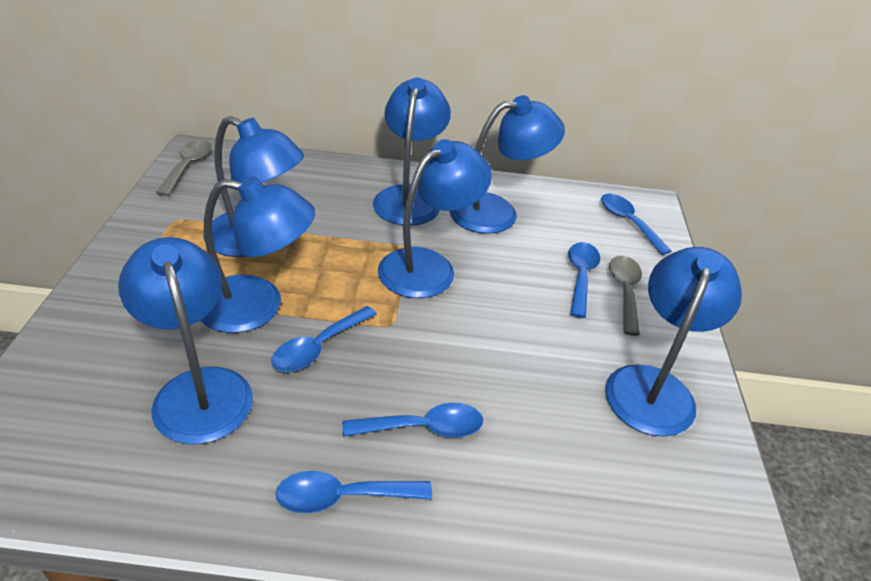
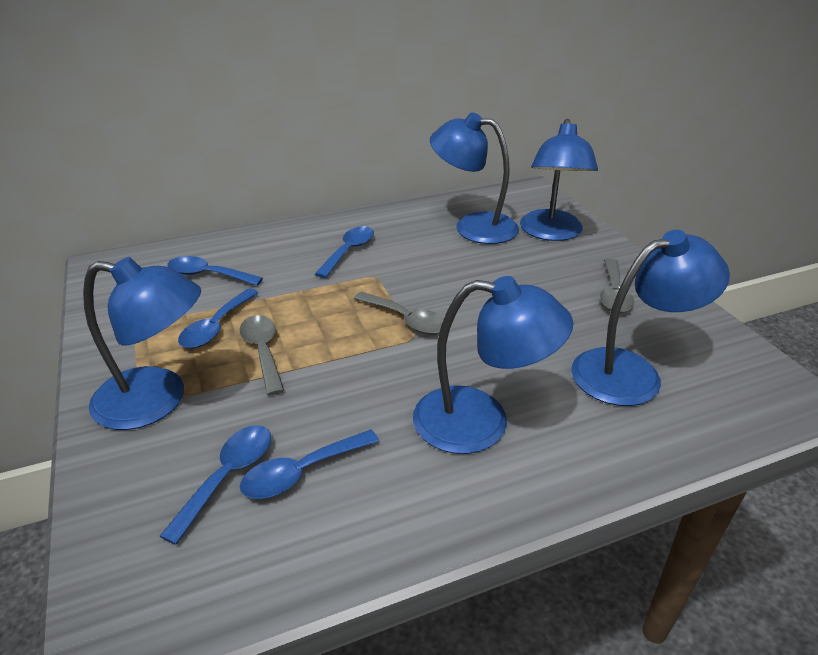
blue lamp: [118,237,253,444] [200,176,315,333] [203,116,304,257] [373,77,451,226] [378,139,492,298] [449,95,565,234] [605,247,742,437] = 7 -> [83,257,201,430] [413,276,573,454] [430,112,519,244] [520,119,598,241] [571,230,730,406] = 5
grey spoon: [156,140,211,196] [609,256,642,336] = 2 -> [240,315,284,395] [353,292,444,334] [600,258,634,313] = 3

